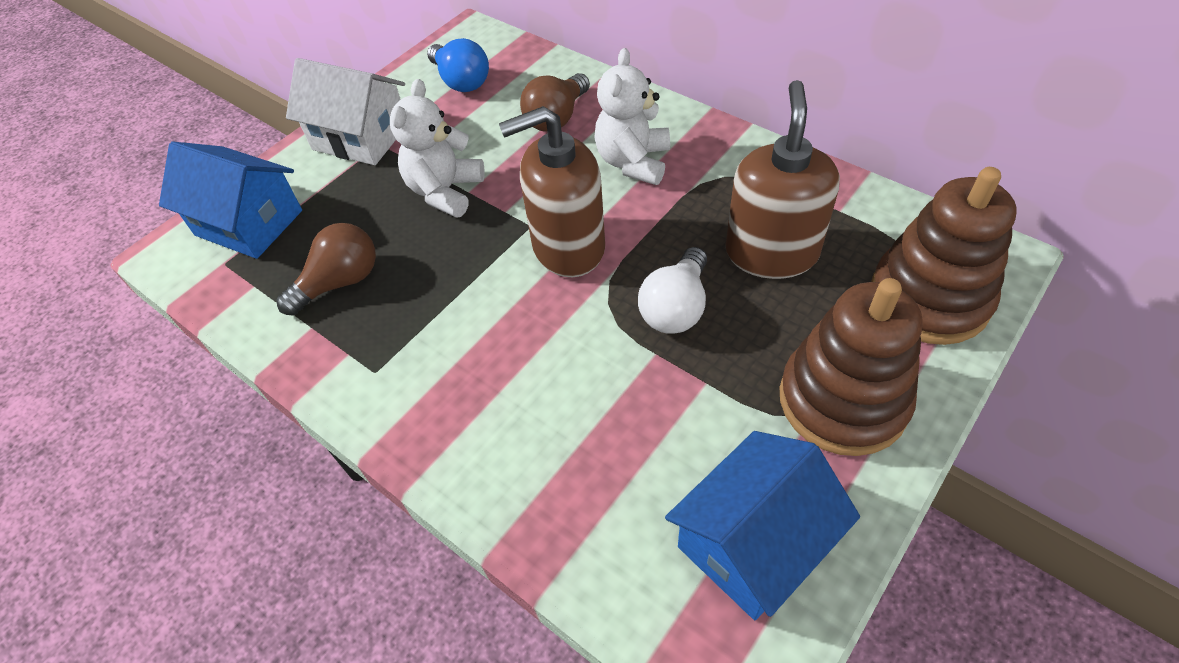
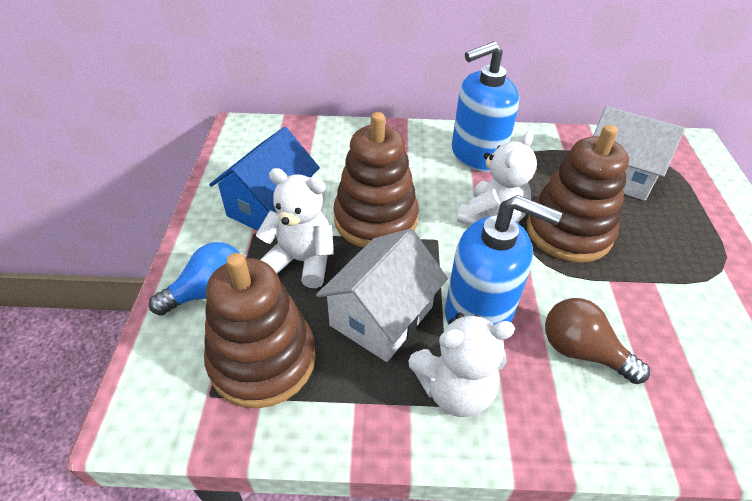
blue house: [159,142,302,259] [665,431,860,620] = 2 -> [209,127,320,231] = 1
blue soap dispenser: none = 0 -> [445,195,562,325] [452,41,519,172] = 2
brown light bulb: [276,223,376,316] [520,73,590,132] = 2 -> [545,298,650,384] = 1
brown soap dispenser: [499,106,605,277] [725,80,840,279] = 2 -> none = 0
brown stacking toy: [780,278,923,456] [871,167,1016,345] = 2 -> [204,253,316,408] [333,112,419,248] [527,125,629,263] = 3
white house: [286,58,405,165] = 1 -> [316,229,448,362] [593,106,685,201] = 2
white light bulb: [638,247,707,334] = 1 -> none = 0
white teddy bear: [390,79,485,218] [594,48,670,185] = 2 -> [256,168,334,288] [408,313,515,417] [457,131,537,225] = 3

